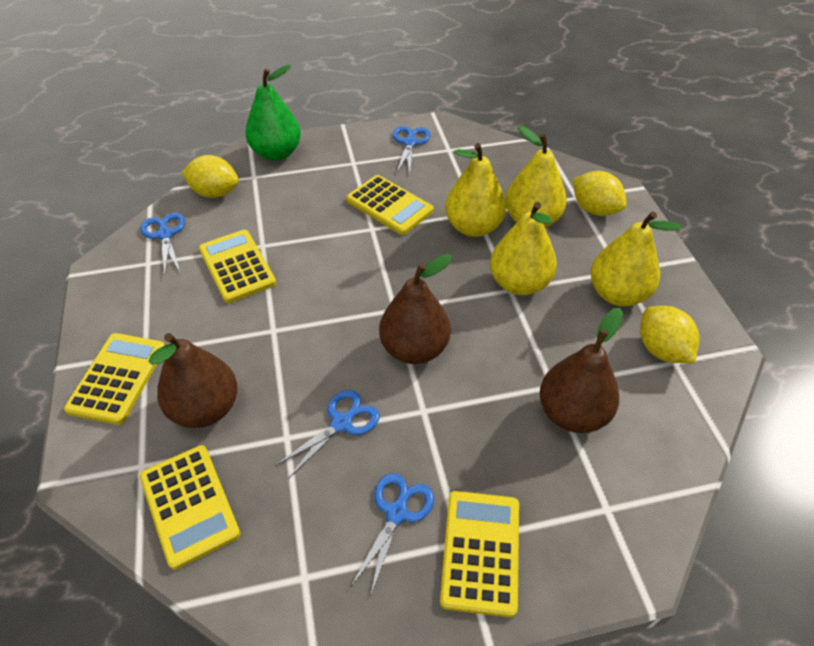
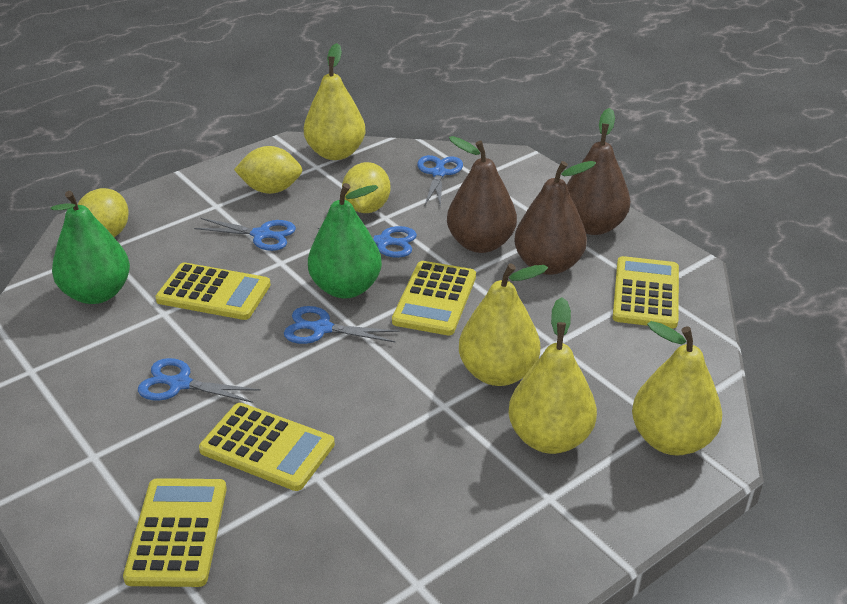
blue scissors: [140,213,185,276] [275,390,380,479] [351,473,434,597] [393,126,431,174] = 4 -> [138,358,261,403] [194,218,296,251] [284,306,400,344] [314,226,417,258] [417,155,463,208] = 5
green pear: [245,65,301,161] = 1 -> [50,191,130,304] [308,183,382,298] = 2

